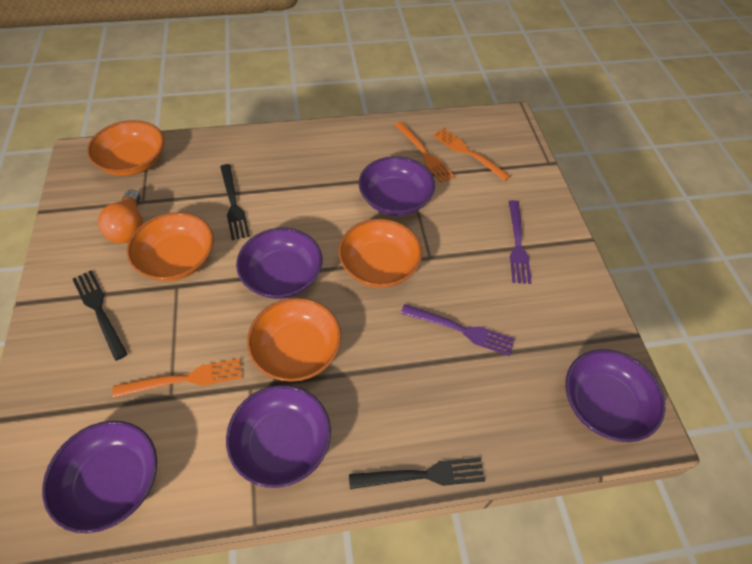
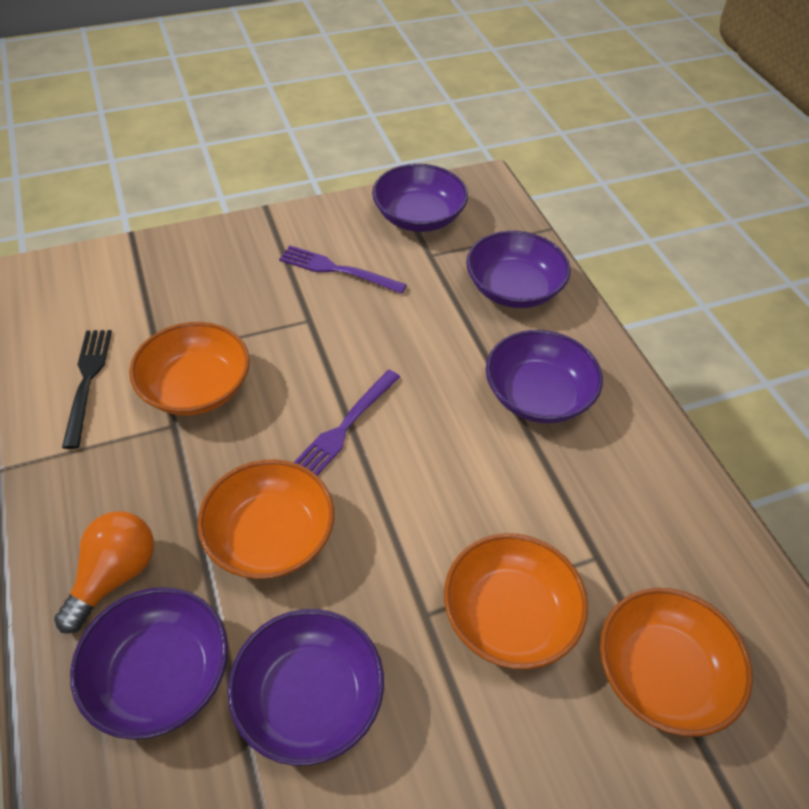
black fork: [73,270,127,361] [220,164,250,240] [349,457,485,489] = 3 -> [62,330,112,449] = 1
orange fork: [113,358,242,398] [395,121,455,183] [433,128,511,181] = 3 -> none = 0

